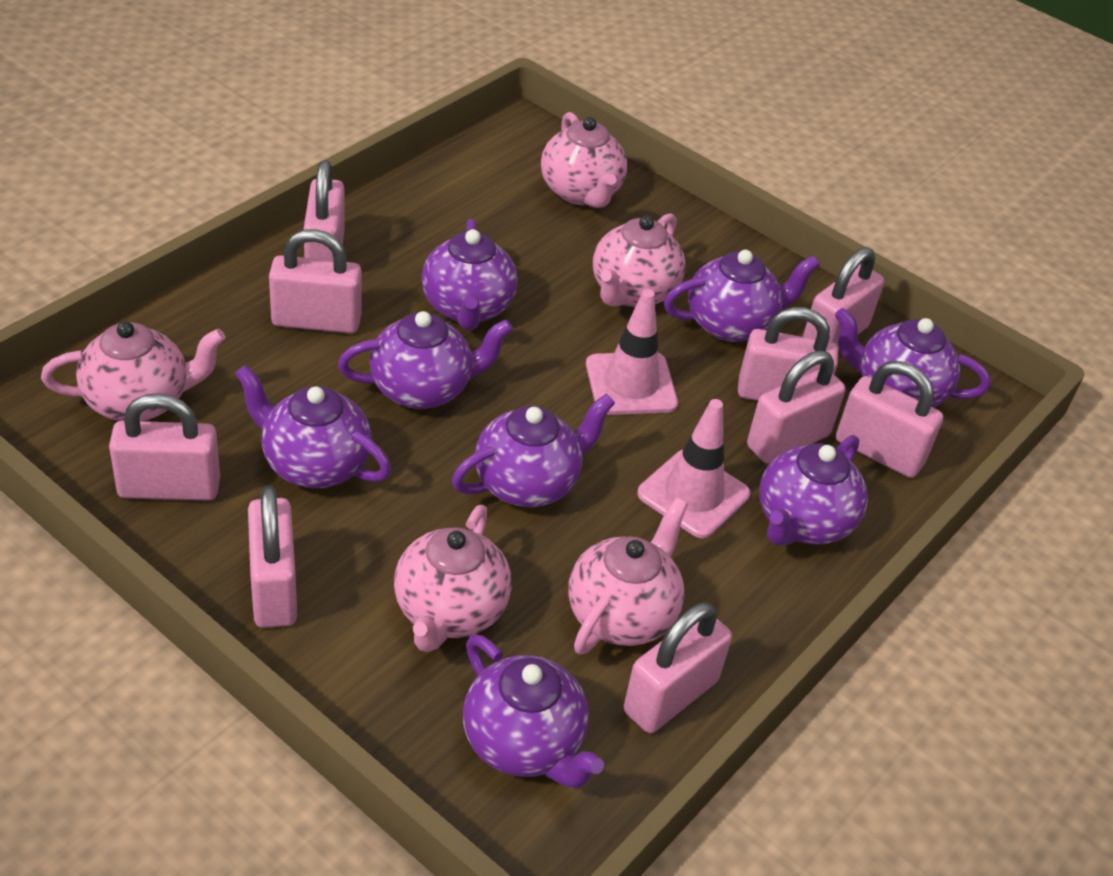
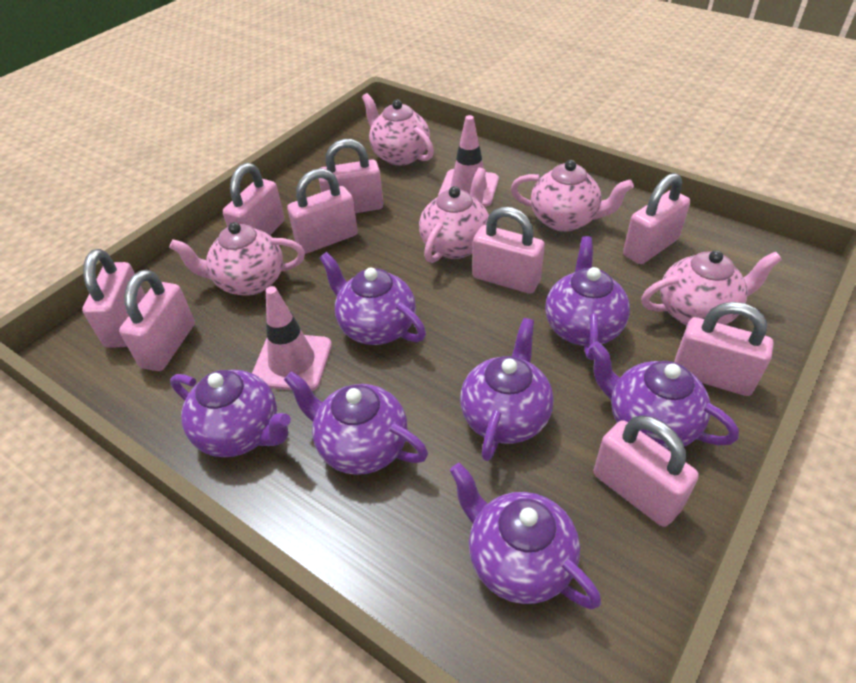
purple teapot: [235,365,391,488] [338,311,513,409] [421,219,518,330] [452,394,615,507] [463,634,604,788] [664,250,820,342] [759,435,868,546] [835,308,991,408] = 8 -> [170,370,291,457] [284,371,428,475] [319,252,426,345] [450,463,601,609] [460,318,554,461] [545,236,630,360] [589,341,739,450] = 7

